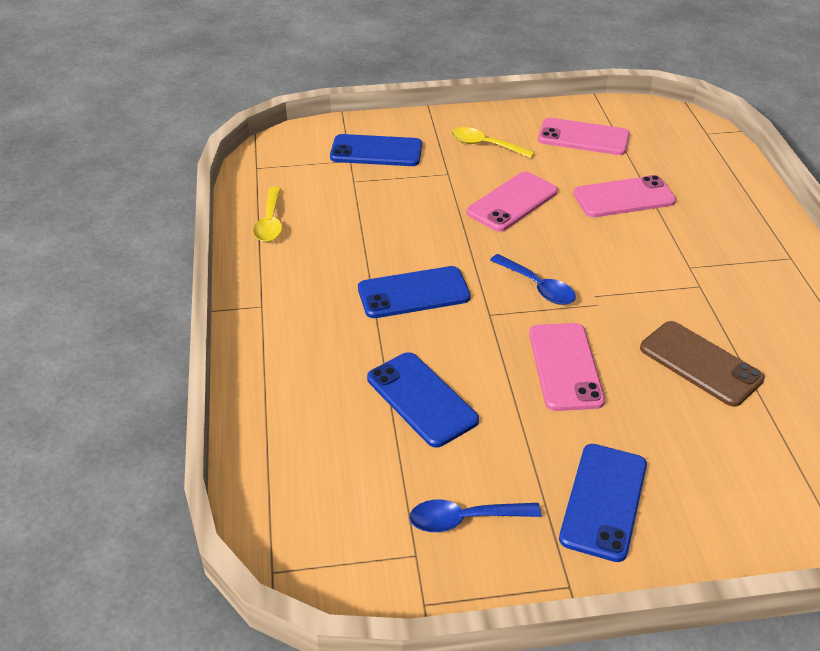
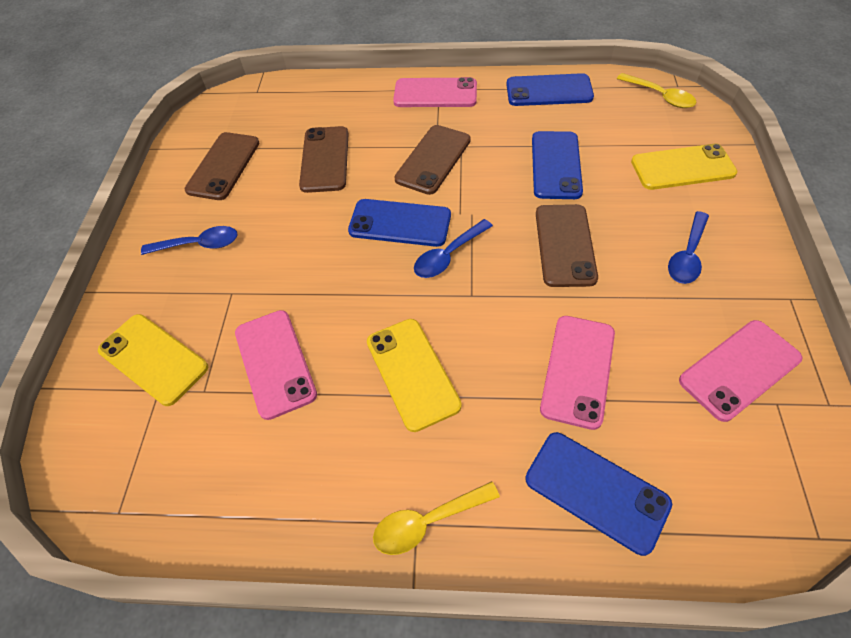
blue spoon: [409,500,541,532] [490,254,576,305] = 2 -> [141,226,238,255] [414,219,493,278] [668,211,709,284] = 3
brown phone: [640,321,765,407] = 1 -> [184,132,259,200] [299,126,348,193] [394,125,471,195] [536,204,598,287] = 4
yellow phone: none = 0 -> [98,314,208,406] [367,319,462,432] [631,143,737,190] = 3

